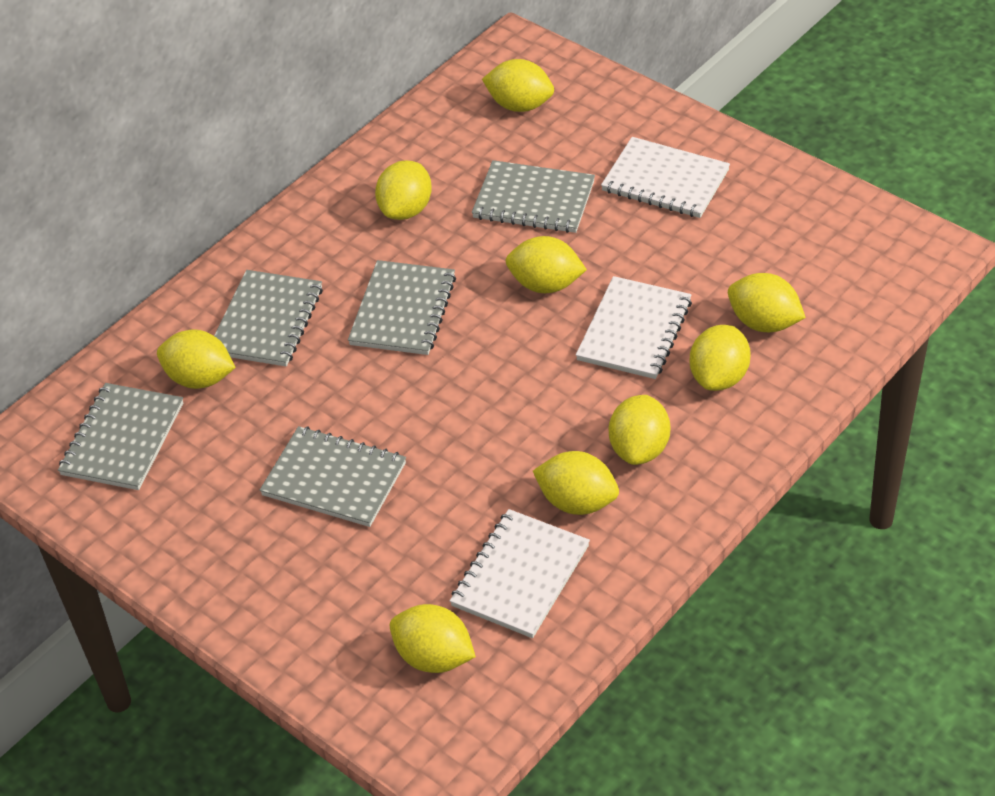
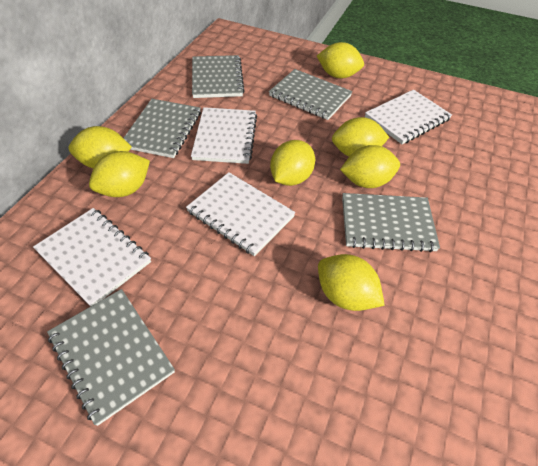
white notebook: [450,509,590,638] [576,276,692,379] [601,137,730,218] = 3 -> [33,208,151,306] [186,172,296,256] [191,107,257,164] [365,90,452,144] = 4
yellow lemon: [157,329,236,389] [375,160,432,220] [390,604,476,673] [482,59,554,112] [506,236,587,293] [533,451,619,515] [609,395,670,465] [690,325,751,391] [728,273,806,332] = 9 -> [69,126,132,168] [89,151,150,197] [270,140,315,186] [317,42,364,78] [318,254,385,311] [332,117,389,156] [340,145,400,188] = 7

